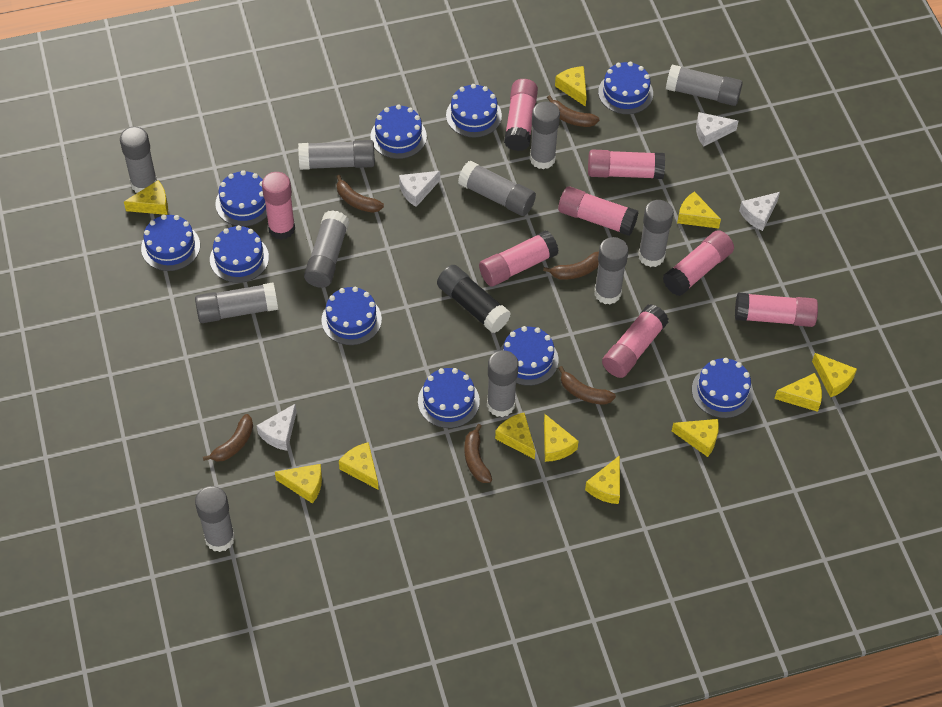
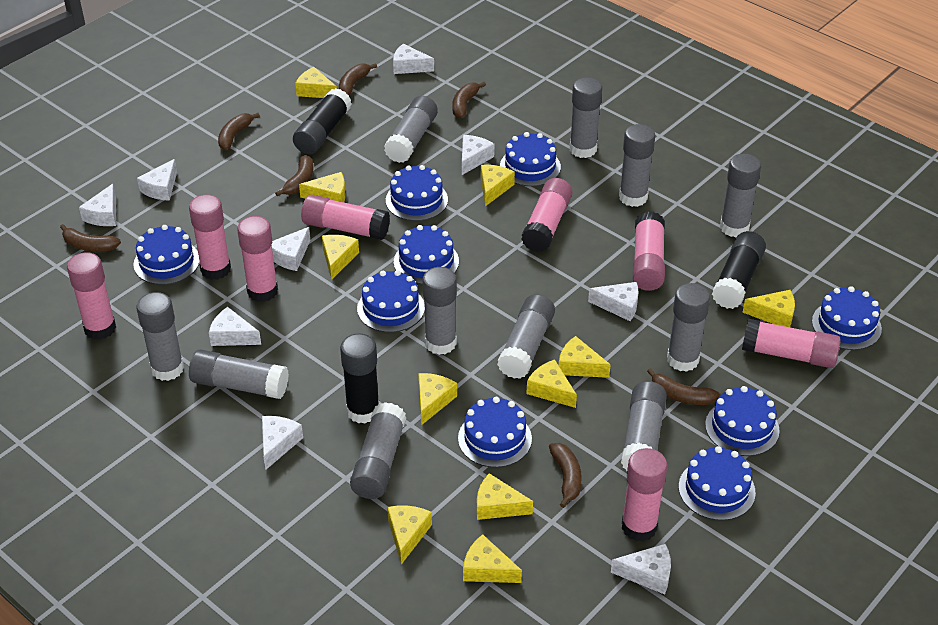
black glue stick: [437,265,511,333] = 1 -> [293,88,352,154] [340,334,379,424] [712,231,766,309] = 3
blue cake: [141,214,200,271] [210,225,269,283] [215,170,267,226] [321,287,382,345] [371,104,427,159] [418,368,480,428] [446,84,502,137] [499,326,559,386] [598,62,653,114] [692,358,753,418] = 10 -> [133,225,200,285] [357,270,425,332] [386,165,448,221] [394,225,459,284] [458,397,532,468] [500,132,561,186] [679,446,756,521] [705,386,780,456] [812,286,882,350] = 9
brown banana: [203,414,253,462] [336,175,384,213] [464,424,492,483] [543,252,599,280] [547,95,599,127] [558,366,616,405] = 6 -> [60,224,121,252] [218,113,260,150] [275,155,314,196] [339,63,377,96] [452,82,486,118] [549,443,582,508] [647,368,719,405] = 7
white cheese: [257,403,297,451] [399,171,440,207] [696,112,738,147] [739,192,780,231] = 4 -> [79,184,116,226] [137,159,177,201] [209,307,261,346] [262,416,303,470] [272,227,310,271] [393,44,434,74] [462,135,495,175] [588,282,638,321] [611,544,671,595] = 9

